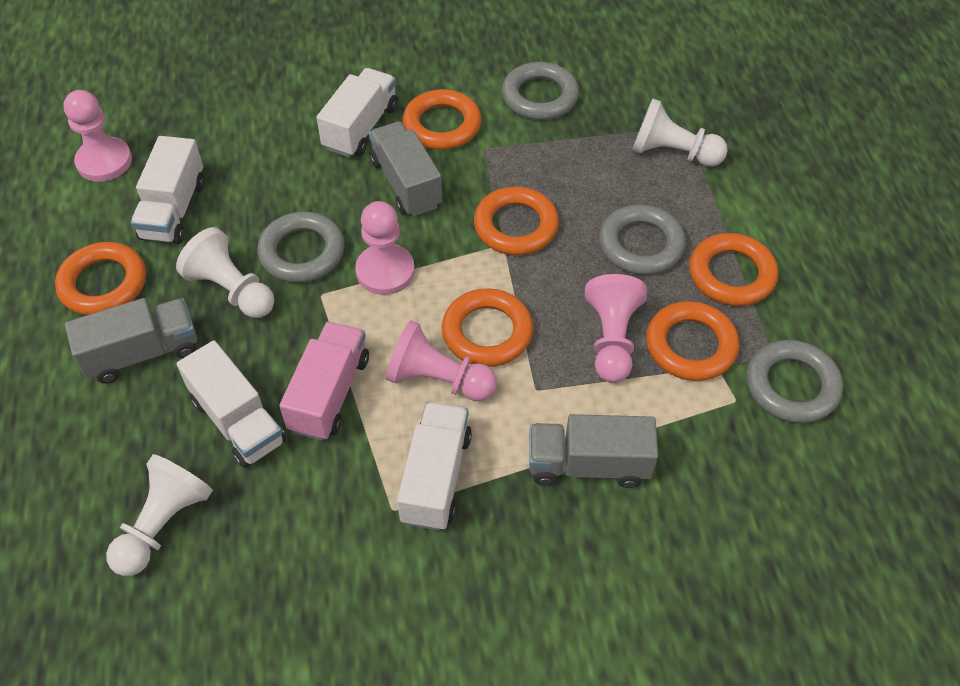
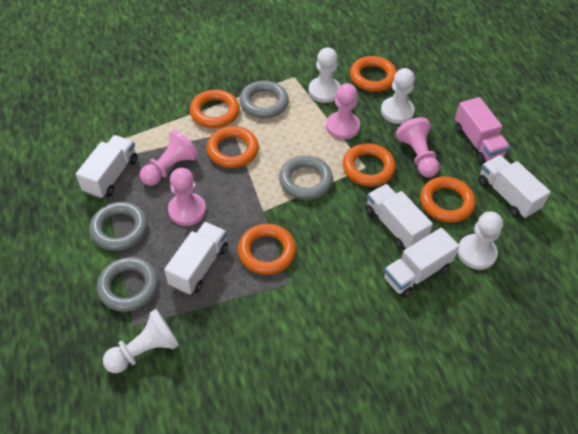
grey truck: [65,298,197,384] [369,121,442,216] [529,414,658,488] = 3 -> none = 0
white pawn: [106,454,213,576] [176,227,274,318] [632,98,728,167] = 3 -> [103,309,179,373] [309,47,340,103] [381,68,415,124] [457,212,503,270] = 4
white truck: [131,136,205,244] [176,340,286,468] [316,68,398,157] [397,402,472,531] = 4 -> [76,135,137,199] [164,222,228,295] [366,184,433,250] [383,228,460,298] [479,155,551,219] = 5

